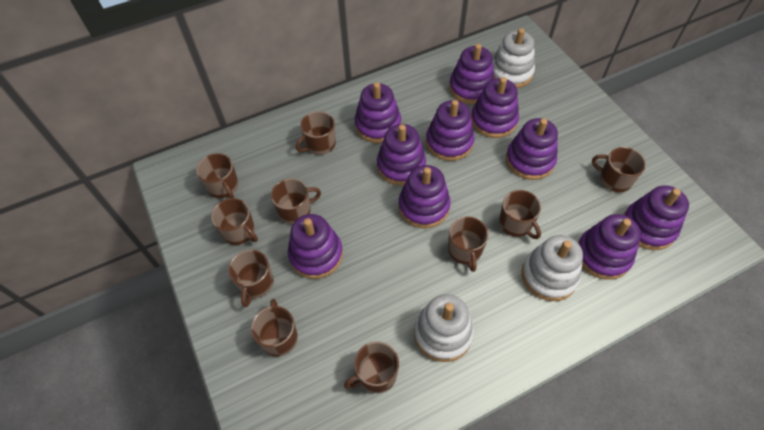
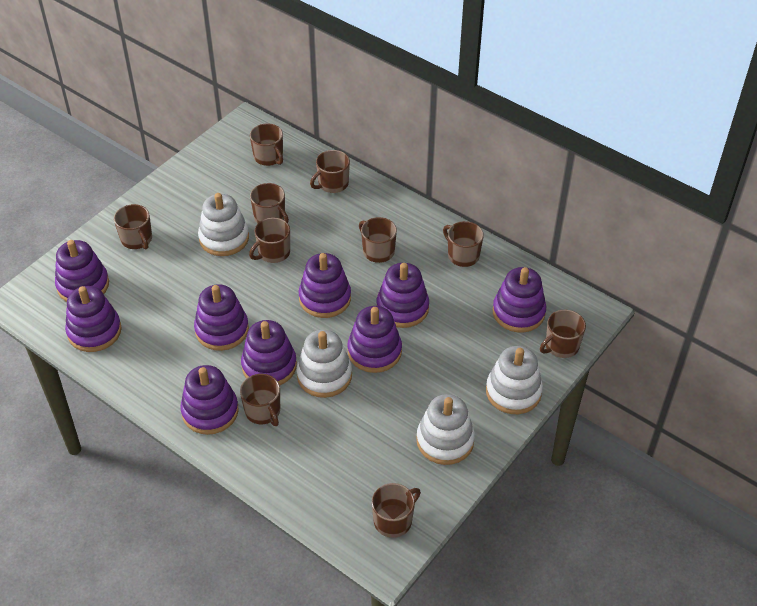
purple stacking toy: [288,214,343,279] [355,82,401,143] [377,124,426,185] [399,165,451,228] [426,100,475,161] [449,44,494,104] [471,77,519,138] [506,118,558,180] [578,214,641,280] [623,185,689,250] = 10 -> [55,240,109,302] [65,286,122,352] [180,365,239,435] [194,284,249,351] [241,320,297,385] [299,253,351,318] [347,306,402,373] [377,263,429,328] [493,267,546,332] = 9
white stacking toy: [414,294,474,362] [492,28,535,88] [522,235,583,301] = 3 -> [198,193,249,256] [297,330,352,398] [416,394,475,465] [486,346,543,414] = 4

